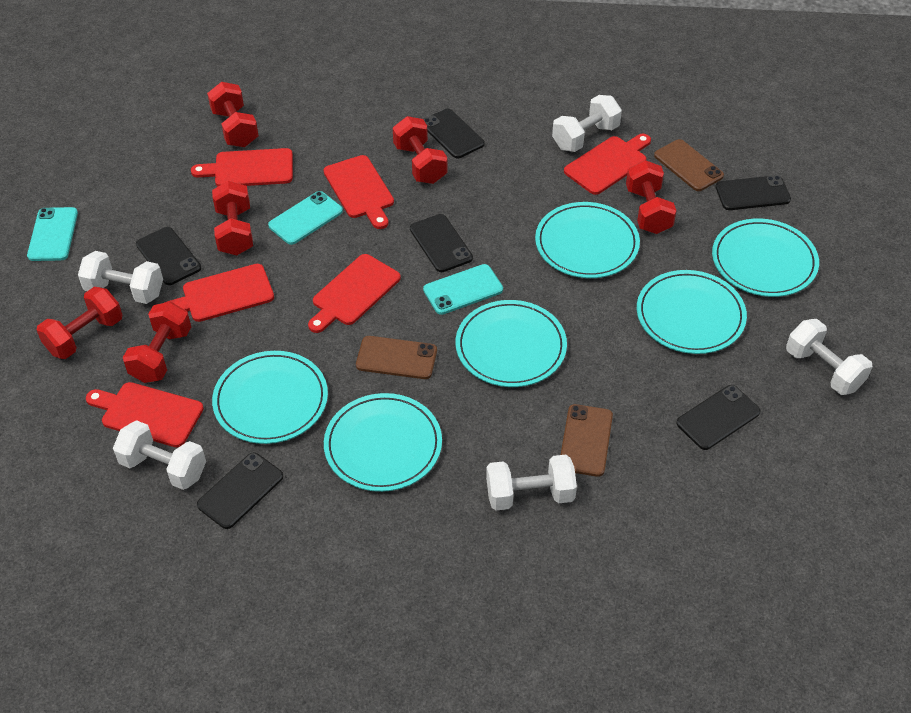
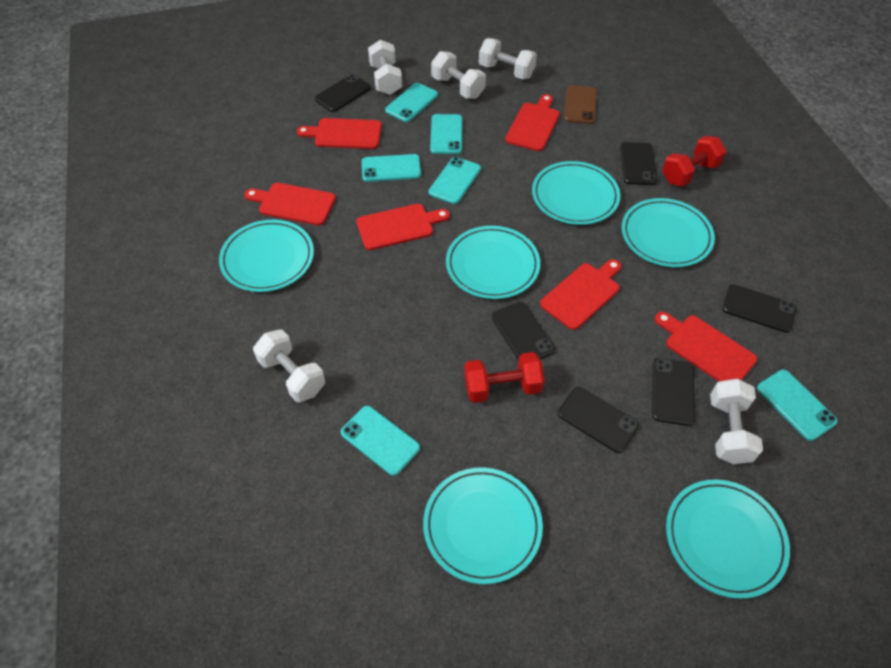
brown phone: [356,336,437,379] [561,404,613,477] [654,139,724,191] = 3 -> [564,85,597,124] = 1
red dumbbell: [37,287,122,359] [123,302,191,383] [207,82,259,147] [212,181,253,256] [393,116,448,184] [626,160,676,234] = 6 -> [464,352,545,403] [662,136,727,187] = 2
turquoise phone: [27,207,78,261] [268,191,343,245] [423,264,503,315] = 3 -> [341,406,420,476] [362,154,421,182] [385,83,438,122] [429,157,481,204] [430,114,462,154] [757,370,838,441] = 6

